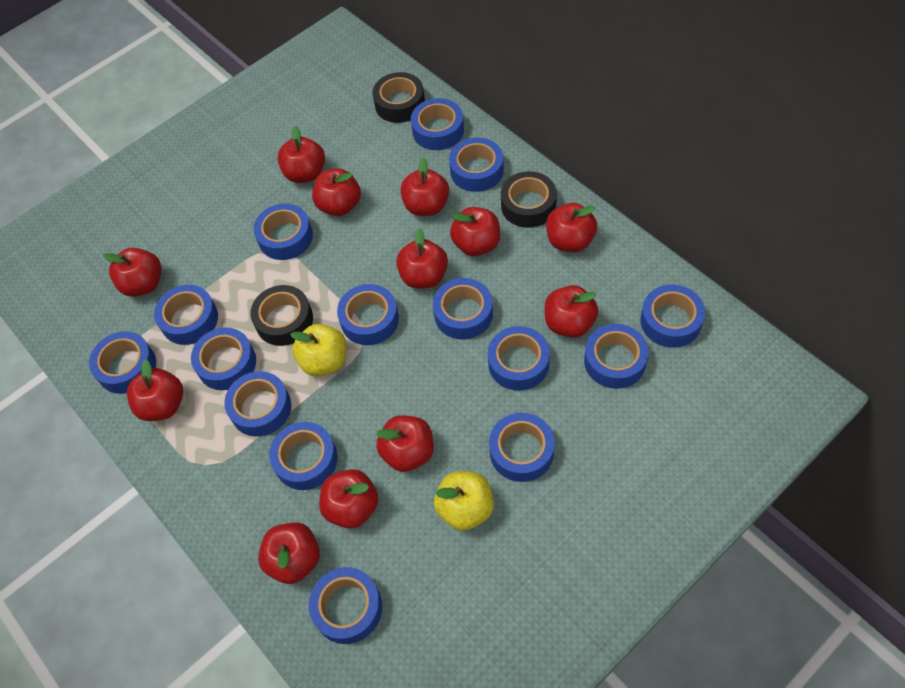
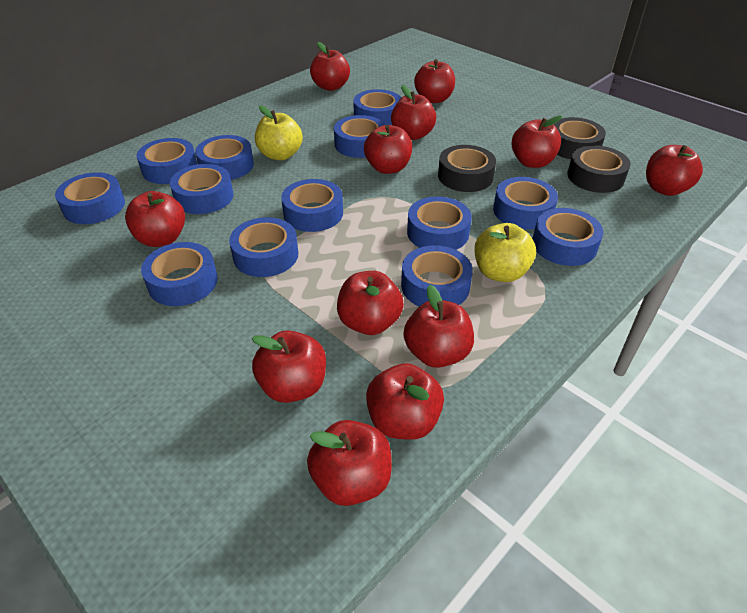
blue tape: [89,331,156,394] [154,285,218,345] [191,328,256,390] [224,371,291,437] [253,203,313,260] [269,422,338,490] [309,567,382,644] [337,284,399,345] [411,98,464,150] [433,278,493,340] [449,138,504,192] [487,326,550,391] [489,413,555,482] [584,324,649,389] [640,285,705,348] = 15 -> [55,172,125,224] [137,138,197,184] [141,242,218,306] [170,164,234,214] [195,135,254,180] [229,217,298,277] [281,179,343,232] [334,115,385,158] [353,89,401,125] [401,245,473,307] [407,197,472,250] [493,177,558,229] [533,208,603,266] = 13

